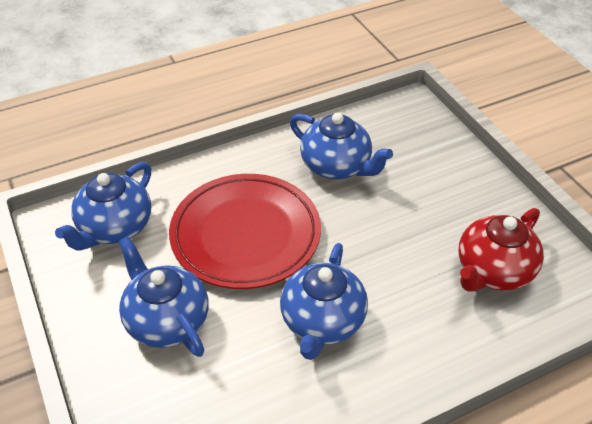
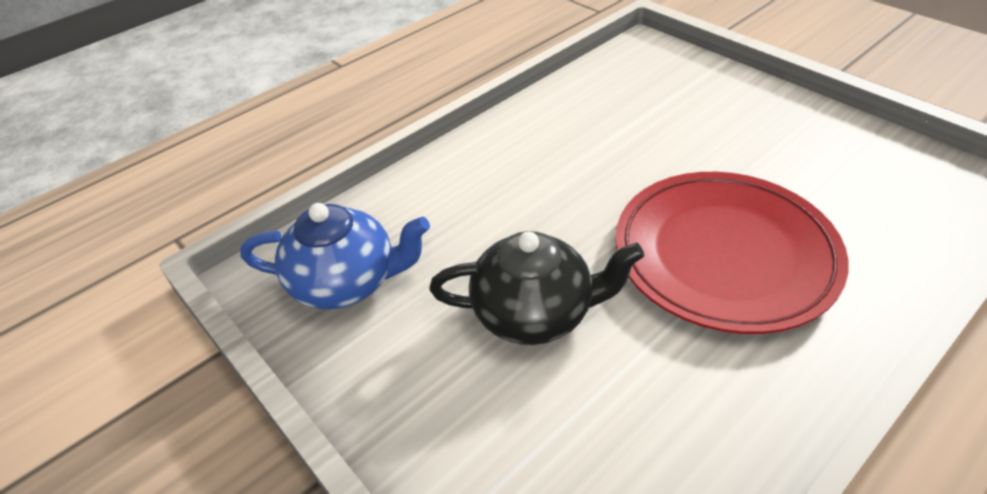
black teapot: none = 0 -> [429,231,645,345] = 1
blue teapot: [55,162,151,251] [118,236,208,357] [280,243,368,360] [290,112,393,179] = 4 -> [240,203,430,310] = 1
red teapot: [458,208,544,291] = 1 -> none = 0

